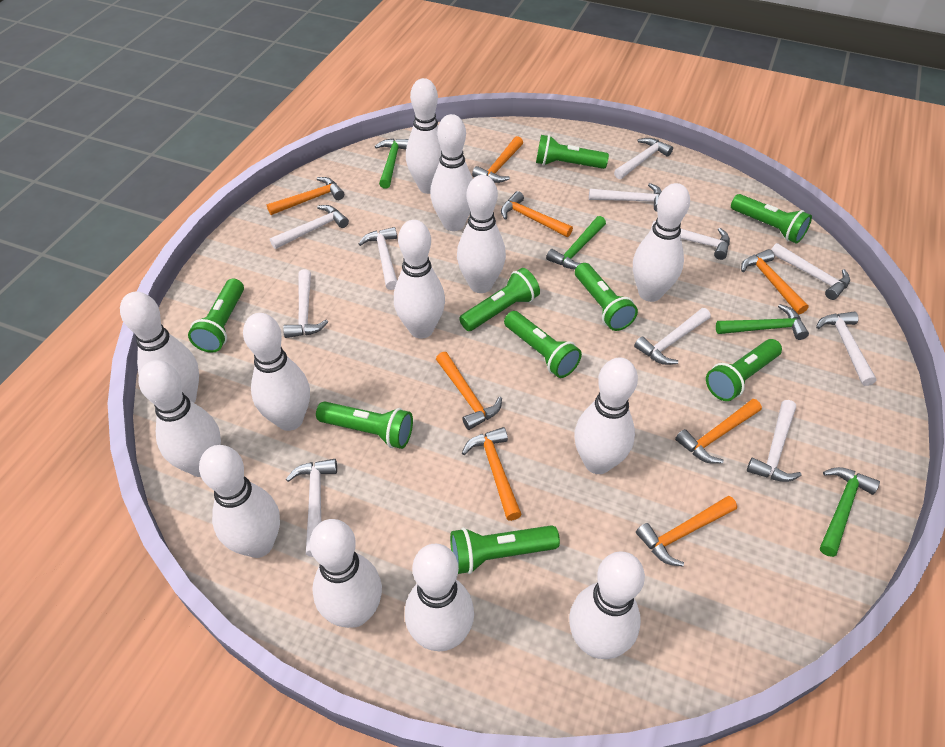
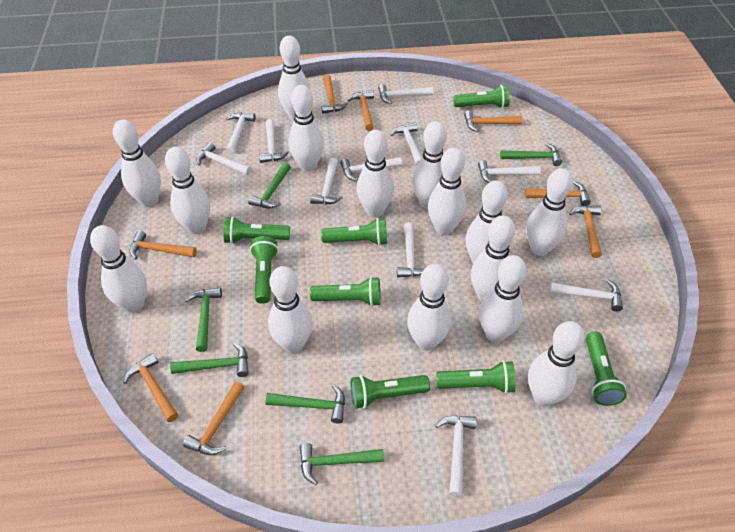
green flashlight: [188,279,244,353] [316,401,413,449] [450,525,560,574] [459,268,540,331] [504,311,582,378] [536,135,609,169] [575,263,638,331] [706,339,782,401] [731,194,812,243] = 9 -> [224,216,290,244] [250,236,278,304] [310,277,381,306] [321,218,387,246] [351,375,430,409] [436,361,516,394] [453,85,510,108] [586,332,627,406] = 8
green hammer: [375,138,409,189] [546,216,606,269] [716,304,809,340] [820,467,880,557] = 4 -> [170,343,249,377] [185,287,222,352] [248,163,291,209] [265,385,345,424] [300,443,384,485] [500,143,562,166] = 6
white bowling pin: [120,291,199,403] [138,360,221,477] [199,445,280,558] [243,313,310,431] [310,519,382,628] [394,220,445,339] [405,544,474,651] [406,78,442,194] [430,114,473,231] [457,175,506,293] [569,551,645,659] [574,357,638,474] [633,183,690,302] = 13 -> [90,225,147,313] [113,119,161,207] [165,147,210,234] [268,266,312,353] [278,36,310,121] [289,85,324,172] [357,130,394,217] [407,264,451,350] [412,121,447,209] [428,147,466,235] [465,180,508,263] [471,216,515,301] [479,255,527,342] [526,168,573,256] [528,321,585,406] = 15

